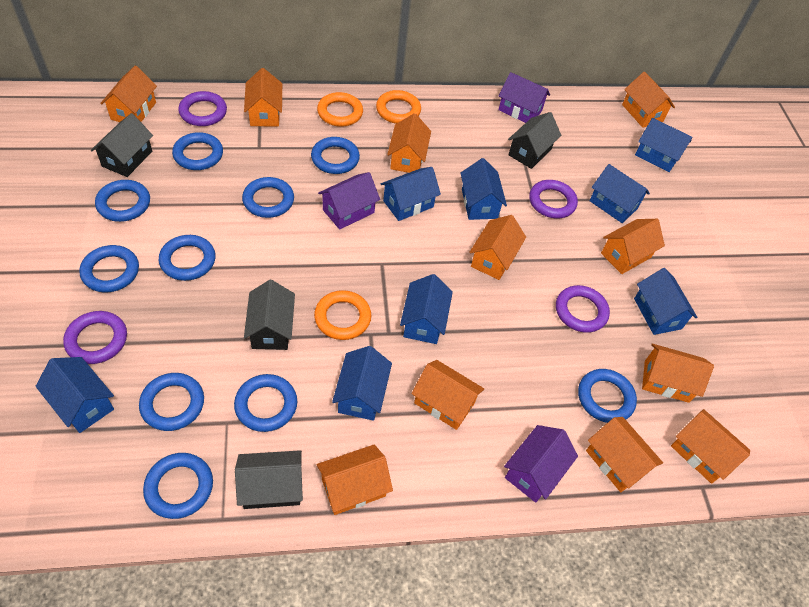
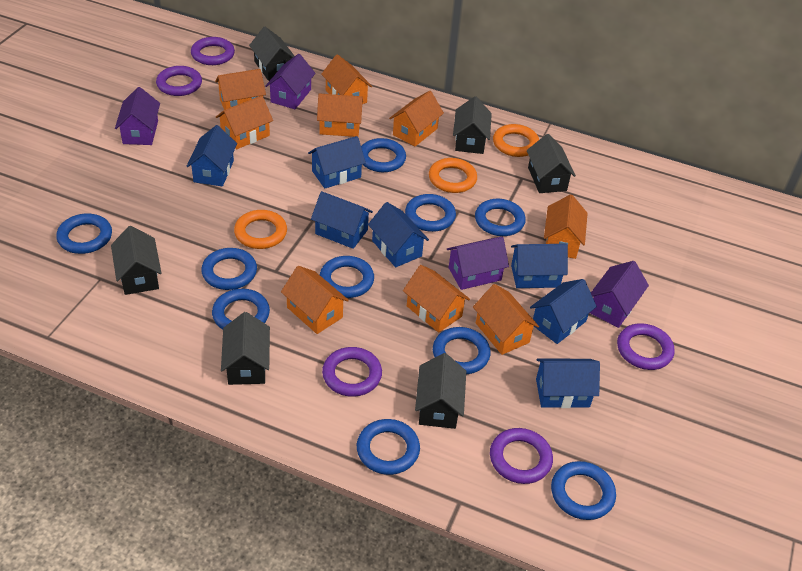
black house: [91,113,153,177] [235,450,303,509] [244,280,295,350] [508,112,561,169] = 4 -> [111,226,161,295] [221,312,270,385] [249,27,294,81] [415,353,466,429] [453,96,492,154] [527,134,576,193] = 6
blue house: [36,357,114,433] [332,346,392,421] [381,167,441,221] [400,274,453,344] [460,158,507,220] [590,164,650,223] [634,268,698,335] [635,118,692,172] = 8 -> [186,125,237,187] [308,136,366,188] [311,191,373,249] [368,202,429,267] [511,244,568,288] [530,279,597,344] [536,359,600,408] = 7
orange house: [100,66,157,122] [244,68,282,126] [317,445,393,515] [387,113,431,173] [411,360,484,430] [469,215,526,280] [586,417,663,492] [601,219,665,274] [622,72,675,128] [642,344,714,403] [671,409,750,484] = 11 -> [215,69,266,110] [216,96,273,149] [281,266,349,334] [317,94,363,137] [321,54,372,104] [389,91,444,146] [403,265,470,333] [473,284,539,355] [544,194,588,259] = 9
purple house: [318,172,380,230] [498,72,550,123] [504,425,578,503] = 3 -> [115,87,160,145] [266,54,315,109] [447,237,509,290] [590,261,649,328] = 4
purple ring: [63,311,127,364] [178,91,227,126] [529,180,578,219] [556,285,610,333] = 4 -> [156,66,202,96] [191,37,235,65] [322,347,382,397] [490,428,553,484] [617,323,675,370] = 5

